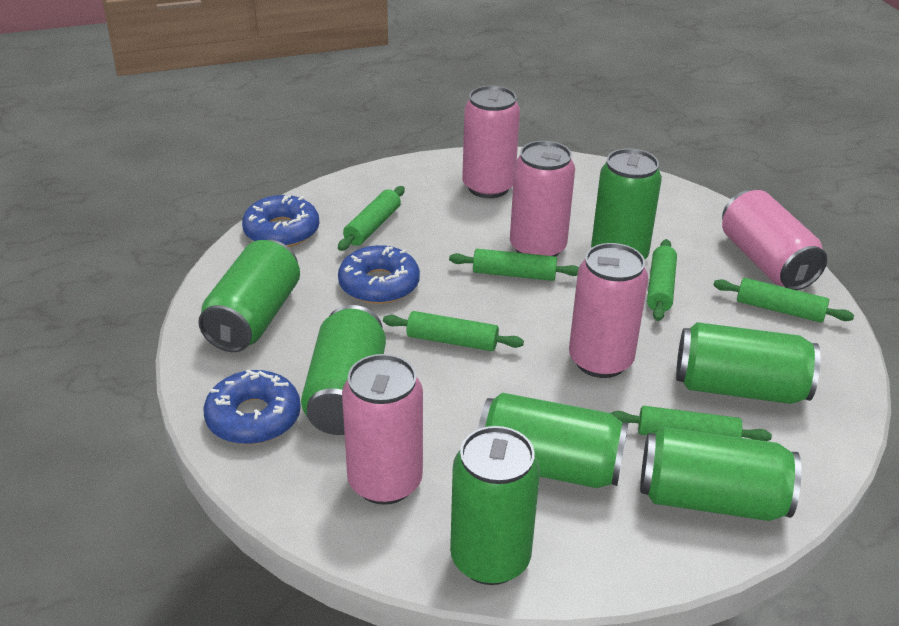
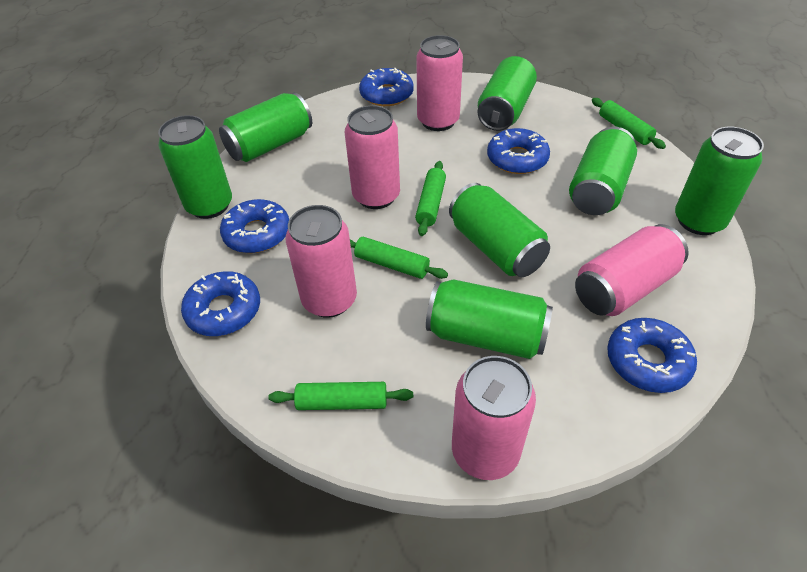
blue donut: [204,370,301,444] [242,195,319,247] [338,245,420,304] = 3 -> [181,271,260,336] [220,199,289,253] [359,68,414,106] [487,128,550,174] [607,318,697,393] = 5
green rolling pin: [338,186,405,251] [383,311,524,351] [449,249,579,281] [611,406,772,441] [647,239,677,321] [713,278,854,323] = 6 -> [268,382,413,410] [350,237,448,279] [415,161,446,236] [592,98,666,149] = 4

